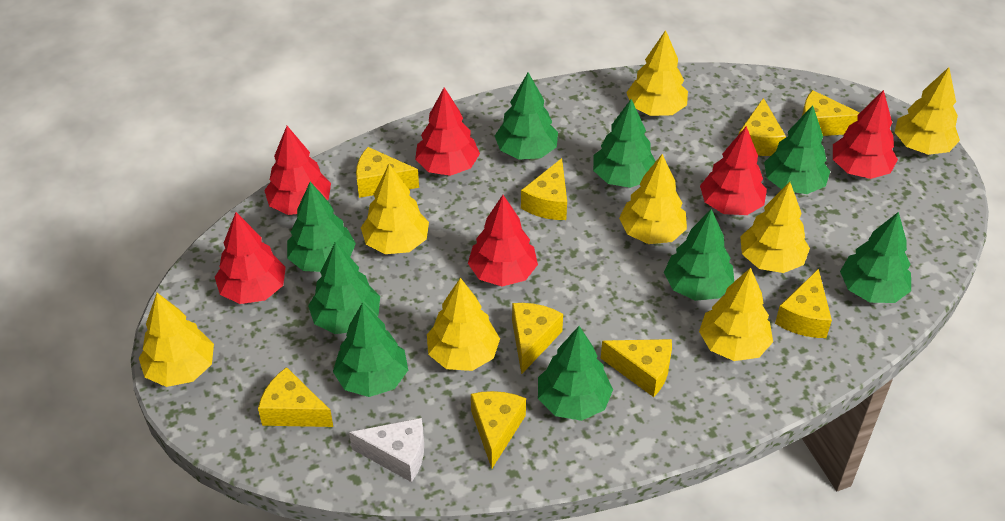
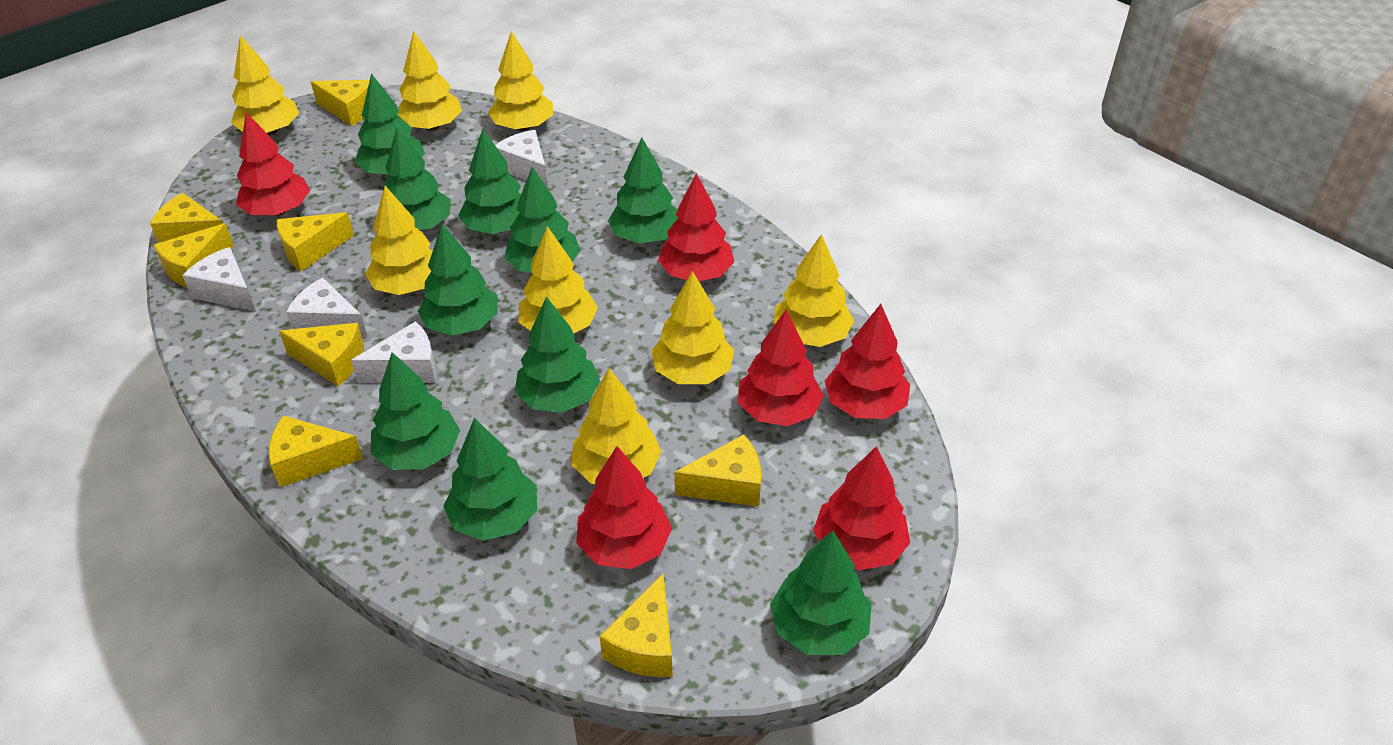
green tree: [287,182,356,272] [308,241,380,334] [333,302,408,397] [495,72,558,160] [538,326,613,421] [593,99,656,188] [664,209,734,301] [764,105,830,194] [840,212,911,303] = 9 -> [355,73,425,175] [371,352,460,470] [383,127,451,231] [418,224,498,336] [443,418,537,541] [458,129,521,234] [504,167,581,273] [515,297,600,413] [608,138,678,243] [770,530,871,655] = 10
white cheese: [349,418,424,482] = 1 -> [182,247,256,311] [286,278,367,337] [351,321,436,383] [495,130,548,188] = 4
yellow cheese: [258,367,333,427] [356,147,419,198] [471,391,526,468] [512,303,563,375] [521,158,567,220] [601,339,672,397] [739,98,786,156] [775,269,832,338] [802,90,860,136] = 9 -> [150,193,222,243] [154,223,234,288] [269,416,363,487] [277,212,354,272] [279,323,364,386] [311,80,370,126] [600,573,673,677] [675,434,761,507] = 8

